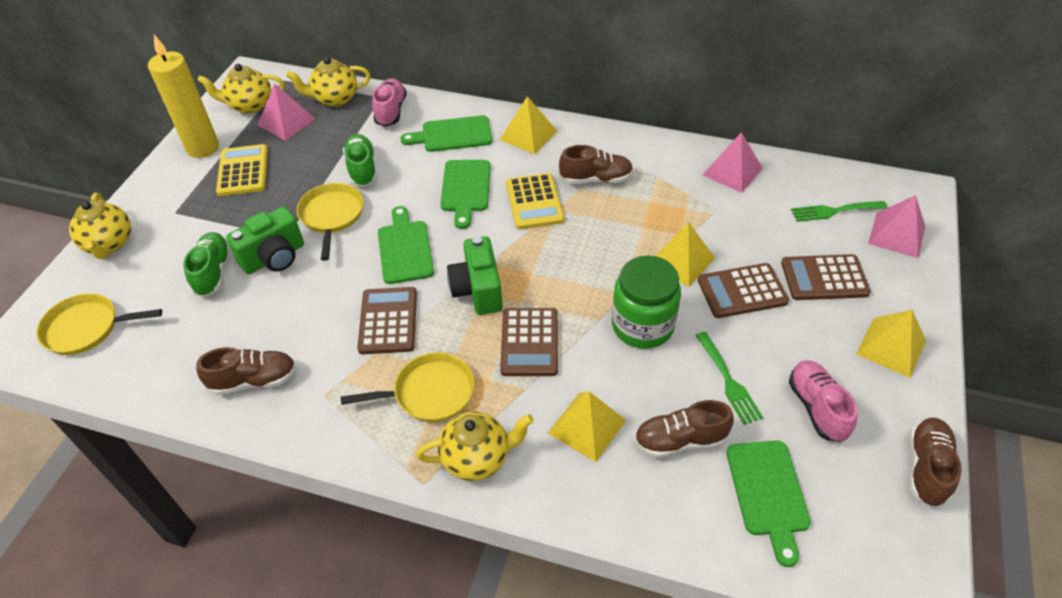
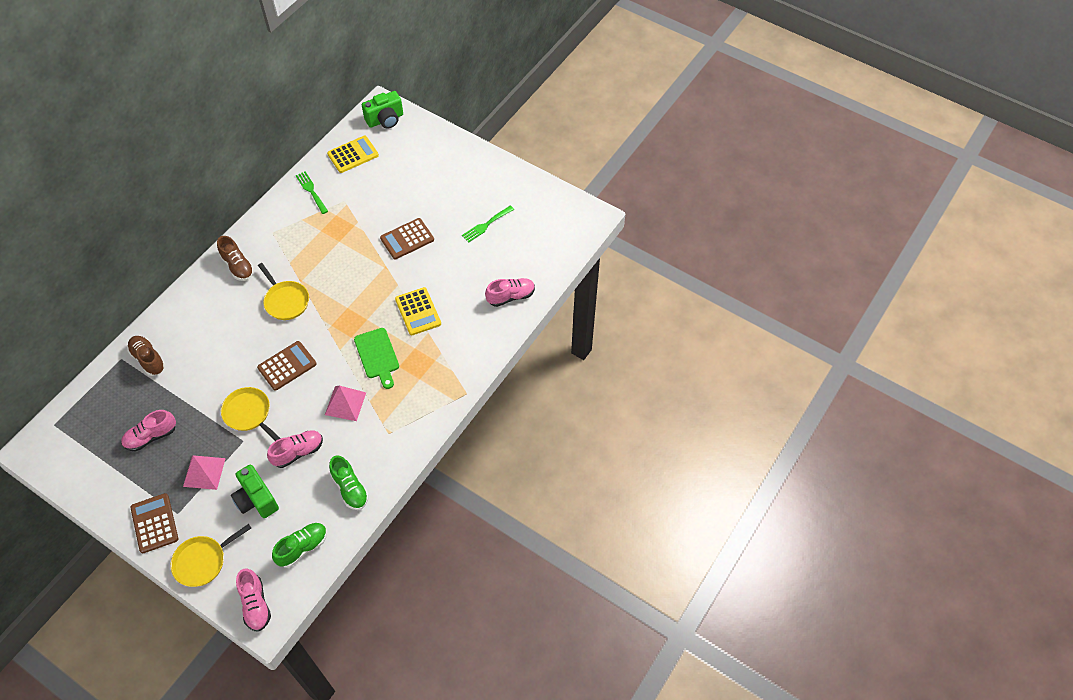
brown calculator: [357,287,417,354] [500,308,558,376] [698,263,789,318] [781,254,871,300] = 4 -> [130,493,178,553] [257,341,317,391] [380,218,434,259] = 3
brown shoe: [196,347,296,395] [559,145,633,184] [634,400,734,458] [909,418,962,506] = 4 -> [127,336,165,376] [217,236,254,281] = 2
green cutting board: [378,206,434,284] [401,115,492,152] [440,160,491,229] [726,441,811,567] = 4 -> [354,328,399,389] = 1
green jar: [612,256,681,349] = 1 -> none = 0
pink pyramid: [258,83,315,141] [703,132,763,193] [868,195,925,258] = 3 -> [183,455,226,490] [325,386,366,421] = 2
pink shoe: [372,78,407,127] [789,360,858,442] = 2 -> [121,410,176,451] [236,569,271,632] [267,430,323,468] [485,278,535,307] = 4
yellow candle: [148,35,219,158] = 1 -> none = 0
yellow pyramid: [500,96,557,154] [548,391,626,462] [656,222,715,287] [856,310,926,378] = 4 -> none = 0
yellow teapot: [69,192,131,259] [197,64,285,114] [286,57,371,107] [416,412,534,481] = 4 -> none = 0

